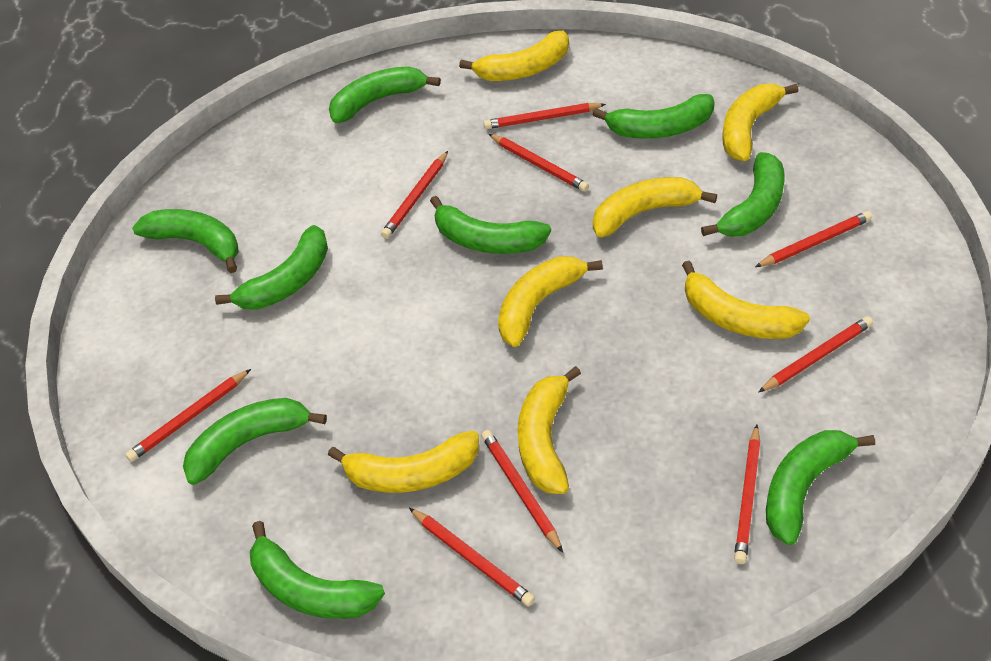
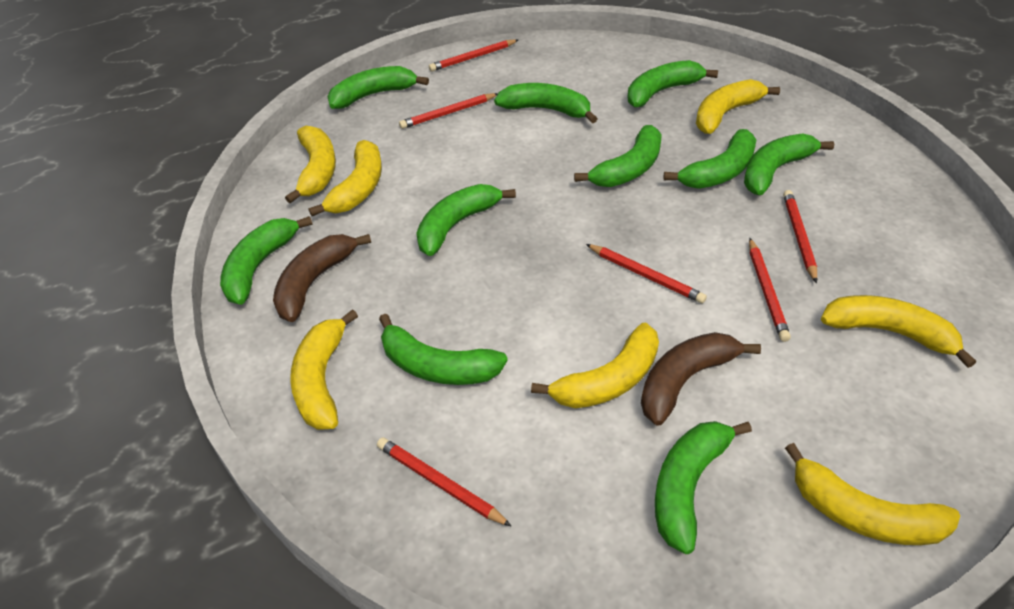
brown banana: none = 0 -> [273,234,371,322] [641,332,761,426] = 2
green banana: [132,209,239,273] [183,398,327,485] [215,225,328,310] [250,521,385,619] [329,66,441,123] [430,196,551,254] [593,94,715,139] [701,152,785,237] [766,430,875,545] = 9 -> [220,216,313,305] [327,66,429,109] [379,314,508,385] [416,184,516,256] [494,83,598,123] [574,125,662,187] [627,60,718,107] [655,421,752,554] [664,129,756,188] [744,133,834,195] = 10
red pencil: [125,369,251,462] [381,151,448,239] [409,508,535,607] [481,430,563,553] [483,103,606,129] [489,134,589,192] [734,424,761,564] [755,211,872,267] [759,316,873,392] = 9 -> [377,437,512,527] [399,93,498,129] [429,39,518,72] [586,244,707,303] [749,238,791,342] [783,190,817,283] = 6

